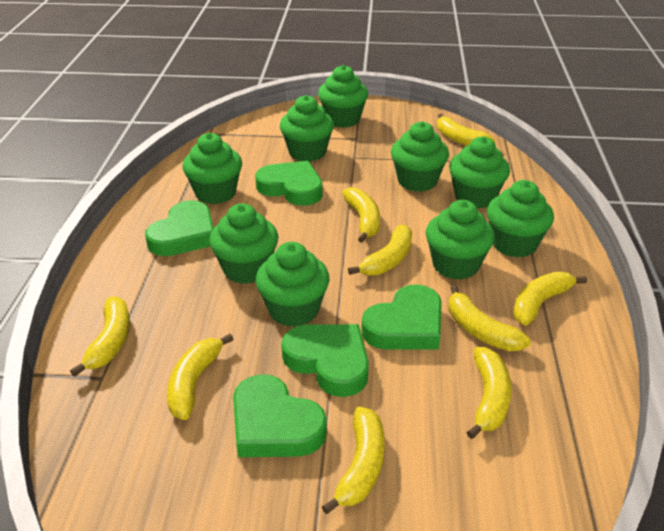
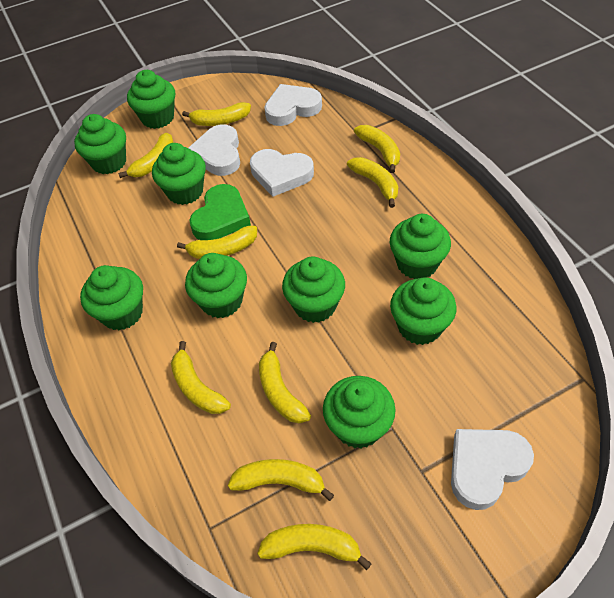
green heart: [145,200,214,256] [233,374,327,457] [255,161,323,206] [281,324,369,397] [361,284,442,350] = 5 -> [189,184,251,240] = 1
white heart: none = 0 -> [188,124,240,176] [250,149,314,197] [264,84,322,126] [451,429,534,510] = 4

